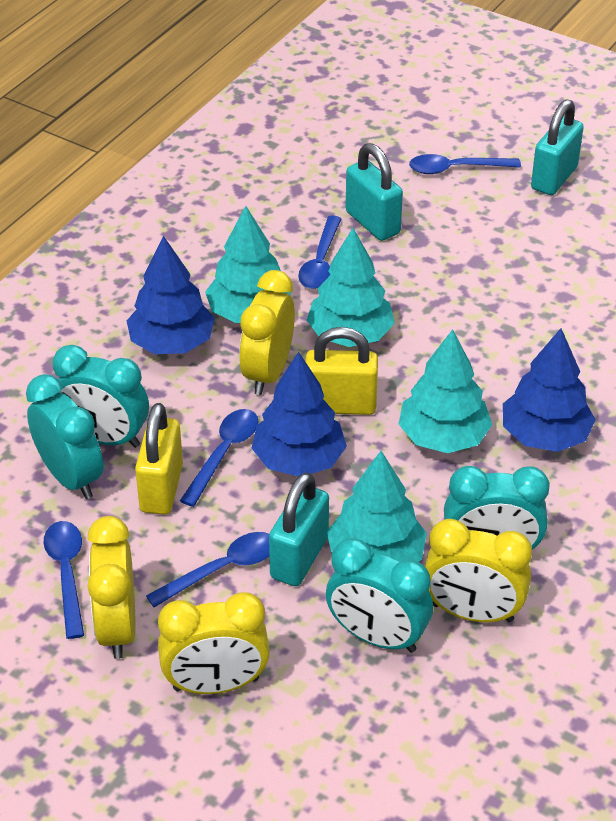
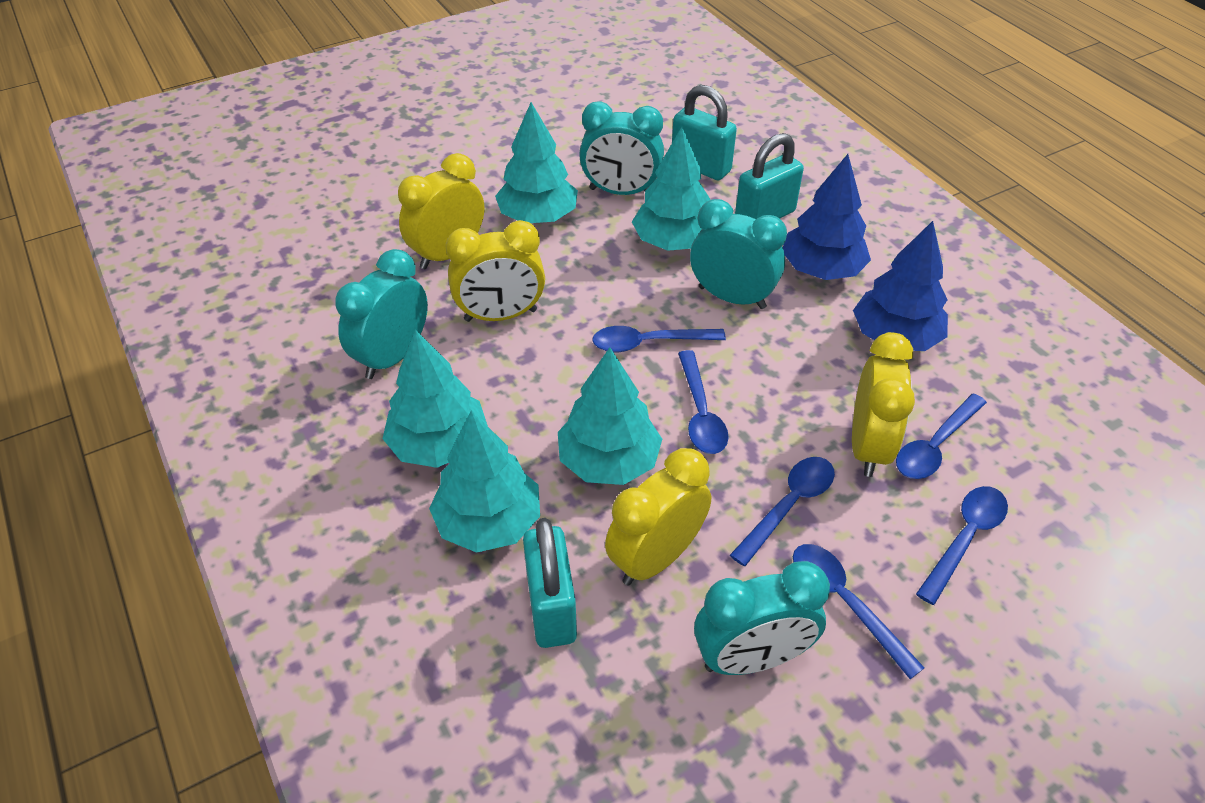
blue spoon: [44,521,84,639] [146,532,269,607] [180,409,259,507] [298,215,341,289] [409,154,521,174] = 5 -> [592,326,726,352] [678,350,729,454] [730,457,835,566] [793,544,925,679] [896,393,987,479] [916,486,1008,605] = 6
blue tree: [127,236,215,354] [252,352,347,476] [503,328,596,452] = 3 -> [783,154,871,280] [853,221,948,351] = 2
turquoise tree: [205,206,291,323] [307,228,395,347] [327,451,427,562] [399,329,493,453] = 4 -> [382,329,488,468] [429,410,540,553] [495,102,578,223] [558,347,662,485] [632,127,711,251] = 5
yellow padlock: [135,403,183,515] [305,327,378,415] = 2 -> none = 0

